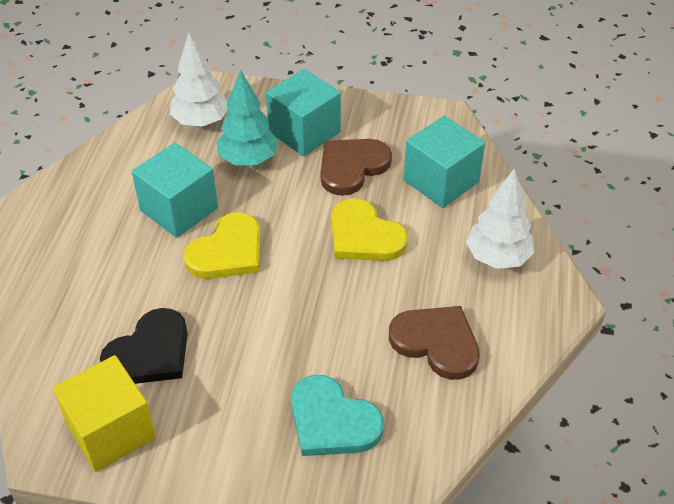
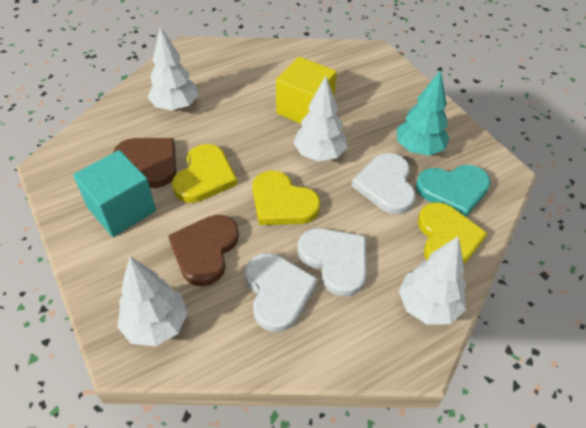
black heart: [100,308,188,384] = 1 -> none = 0
turquoise cube: [132,143,218,238] [266,69,341,156] [404,116,485,208] = 3 -> [73,150,156,237] = 1
white heart: none = 0 -> [245,253,318,332] [298,228,367,296] [351,153,416,214] = 3
white tree: [170,33,228,127] [466,168,534,269] = 2 -> [117,256,188,346] [148,27,198,111] [293,76,347,161] [399,236,466,325] = 4
yellow heart: [183,212,261,279] [331,198,408,261] = 2 -> [172,144,238,203] [252,170,320,225] [418,202,487,265] = 3

